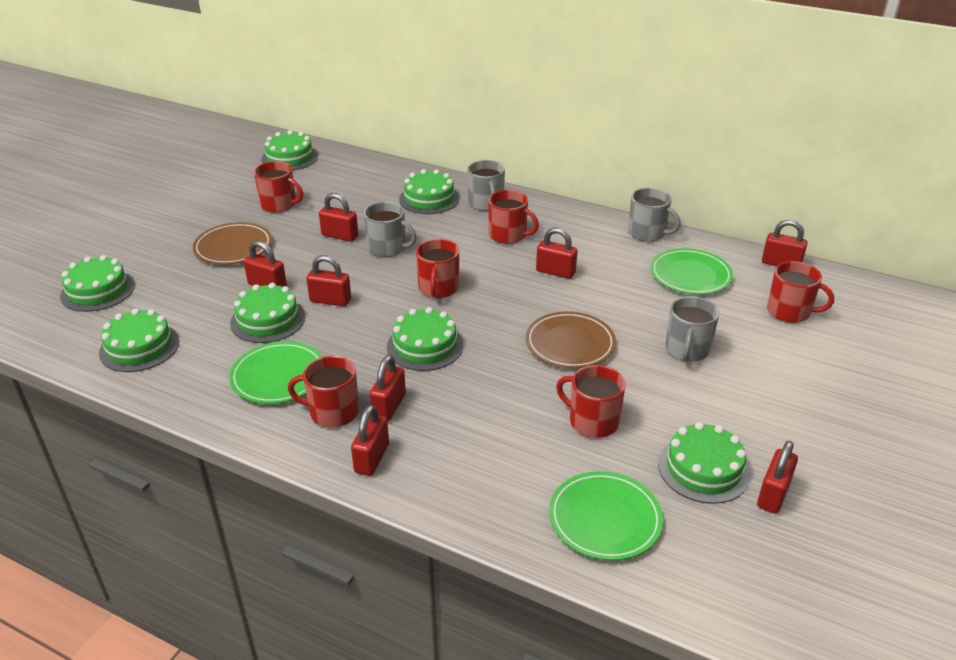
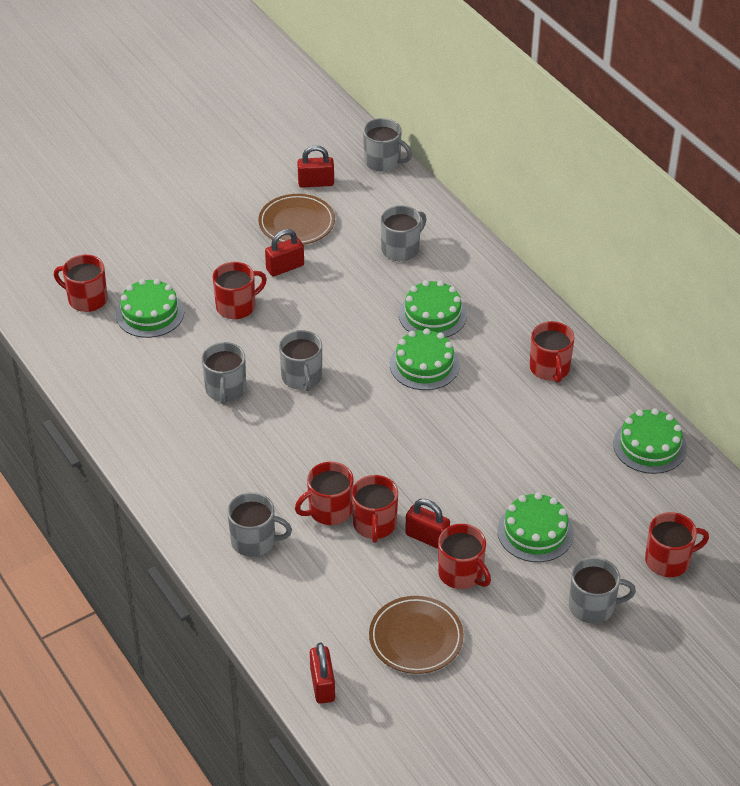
green cake: [60,255,135,312] [99,308,179,372] [230,283,305,343] [261,130,318,171] [387,307,463,371] [399,169,459,214] [658,422,750,504] = 7 -> [116,279,184,338] [390,328,460,390] [399,280,467,337] [497,492,574,562] [613,408,687,474] = 5
green plate: [229,341,322,404] [549,471,663,560] [650,248,733,295] = 3 -> none = 0
grey mug: [364,202,417,257] [467,160,505,211] [628,188,681,242] [665,296,719,362] = 4 -> [202,342,246,404] [227,492,292,557] [279,330,322,392] [363,118,412,172] [381,205,427,261] [569,557,636,624] = 6
red mug: [254,161,303,212] [288,356,359,427] [416,239,459,298] [488,190,539,244] [556,365,626,438] [767,261,834,323] = 6 -> [54,255,108,312] [213,262,267,319] [295,462,353,525] [352,475,398,543] [438,524,491,589] [530,321,575,383] [645,512,709,577] = 7
red padlock: [244,241,287,287] [306,255,351,307] [319,193,358,242] [351,405,389,476] [370,355,406,422] [536,227,578,279] [757,441,798,514] [762,220,808,266] = 8 -> [265,229,304,276] [297,145,334,188] [310,643,335,704] [405,499,450,549] = 4

